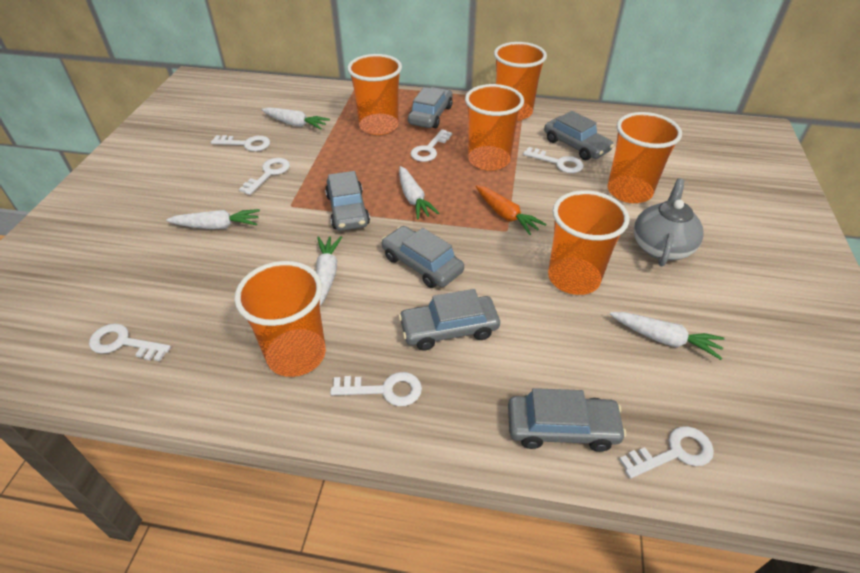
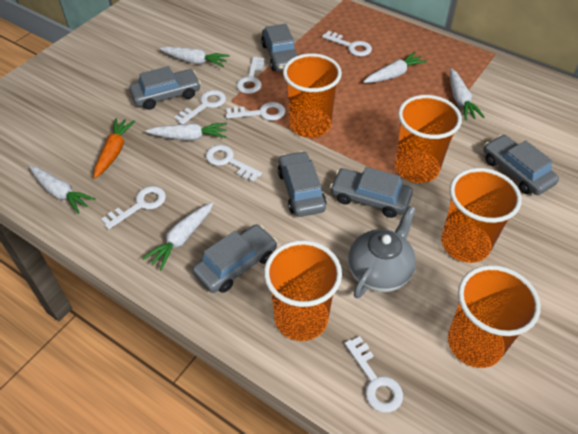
orange cup: [235,261,326,377] [347,54,402,135] [465,84,524,171] [494,42,547,121] [548,190,629,295] [608,112,682,203] = 6 -> [264,240,342,341] [283,53,342,138] [395,95,462,183] [441,168,522,263] [448,265,541,368] = 5
white carrot: [166,209,260,229] [262,107,330,129] [316,236,342,306] [399,166,440,219] [610,312,724,360] = 5 -> [29,166,96,214] [142,202,213,271] [146,123,227,140] [160,47,229,67] [363,52,427,83] [450,69,485,120] = 6

